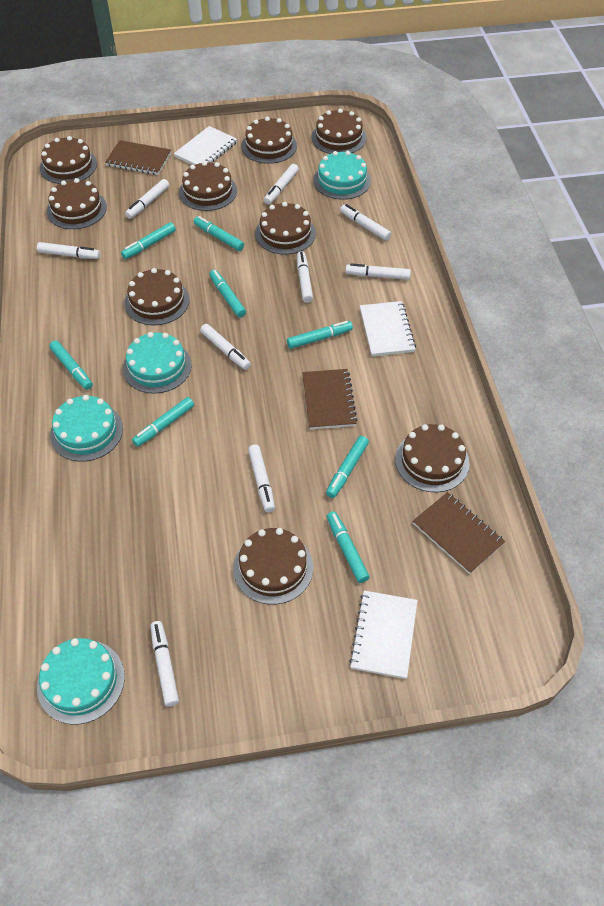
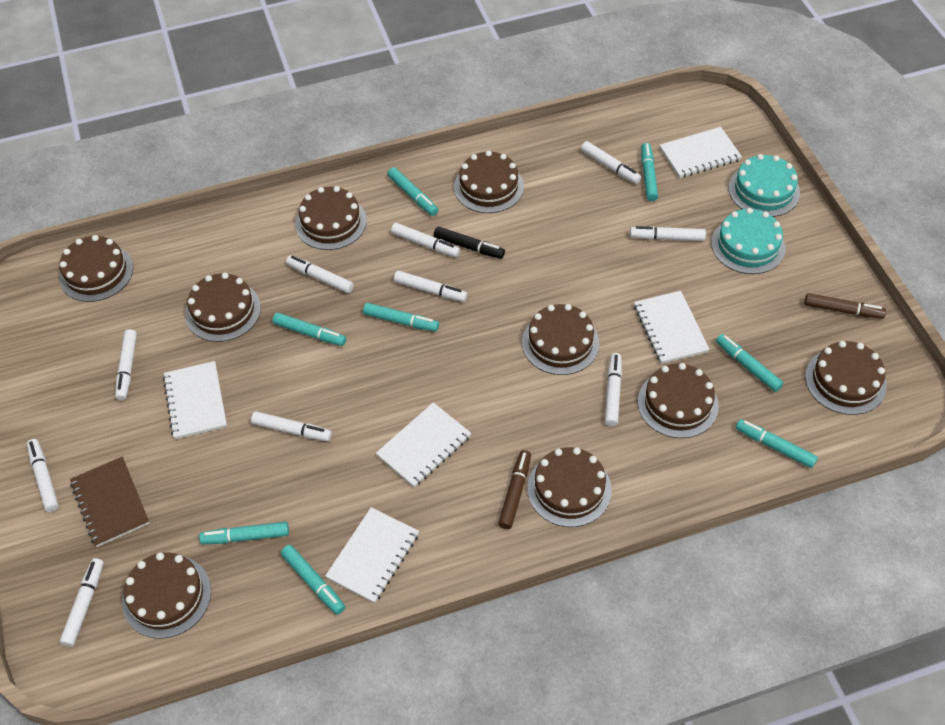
black marker: none = 0 -> [434,227,505,259] = 1
brown marker: none = 0 -> [498,450,531,529] [804,293,886,319] = 2
brown notebook: [105,140,171,175] [302,369,358,429] [413,492,505,574] = 3 -> [70,457,149,547] = 1
turquoise cake: [37,638,125,724] [50,395,123,462] [123,332,192,394] [313,151,371,200] = 4 -> [711,208,786,274] [728,154,800,217] = 2
white marker: [37,242,100,259] [125,179,169,219] [151,621,179,706] [200,324,251,370] [248,444,275,512] [264,164,299,204] [297,251,313,303] [340,204,391,240] [346,263,411,280] = 9 -> [27,439,59,512] [59,558,104,647] [115,329,137,400] [251,411,332,441] [286,255,354,293] [391,223,460,257] [394,270,468,302] [581,141,642,184] [605,353,622,426] [630,226,706,241] = 10
white notebook: [174,126,237,165] [349,591,418,679] [360,301,416,356] = 3 -> [163,361,227,439] [325,507,419,603] [376,402,471,487] [634,291,710,364] [660,127,742,178] = 5

